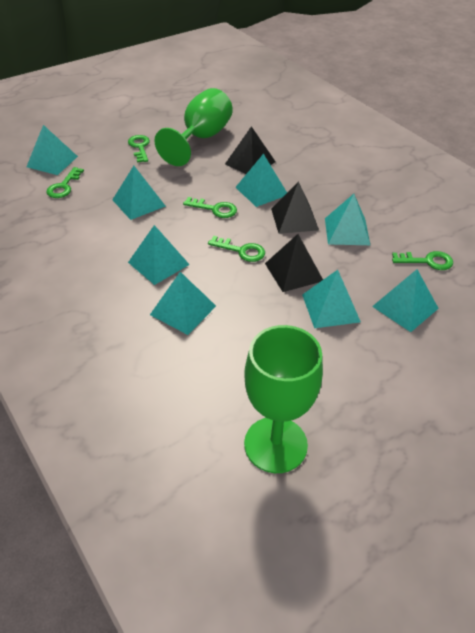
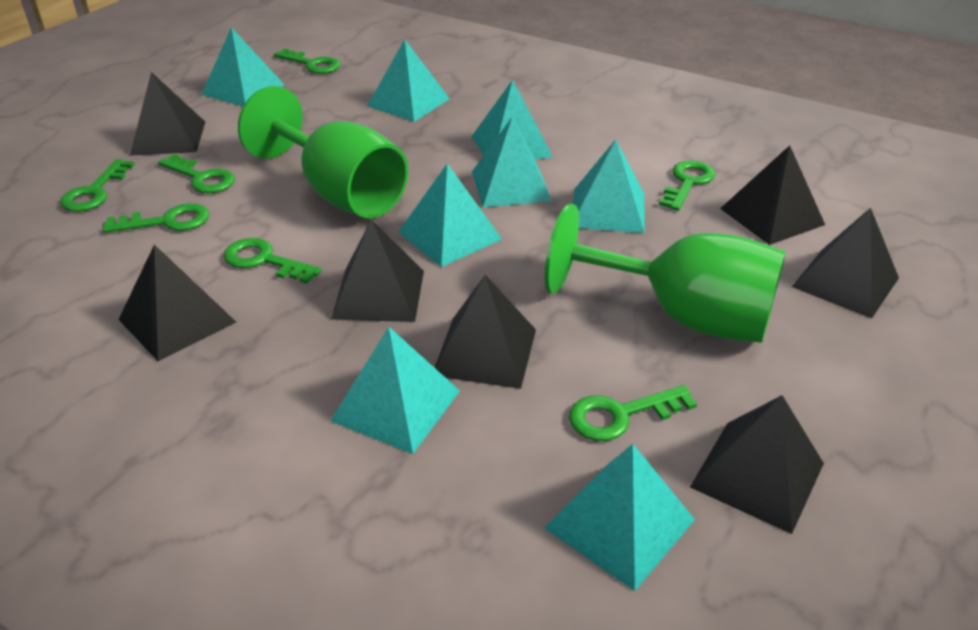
black pyramid: [225,126,276,174] [265,234,323,292] [271,181,319,234] = 3 -> [118,244,236,361] [130,72,205,156] [331,219,424,322] [435,275,536,389] [690,395,824,534] [720,145,825,245] [792,208,899,318] = 7
green key: [46,167,84,198] [128,135,150,163] [183,197,237,218] [208,236,265,262] [392,251,453,270] = 5 -> [60,159,135,212] [103,203,209,233] [158,154,235,193] [223,238,322,284] [274,49,340,74] [569,385,697,441] [659,160,715,211] = 7

